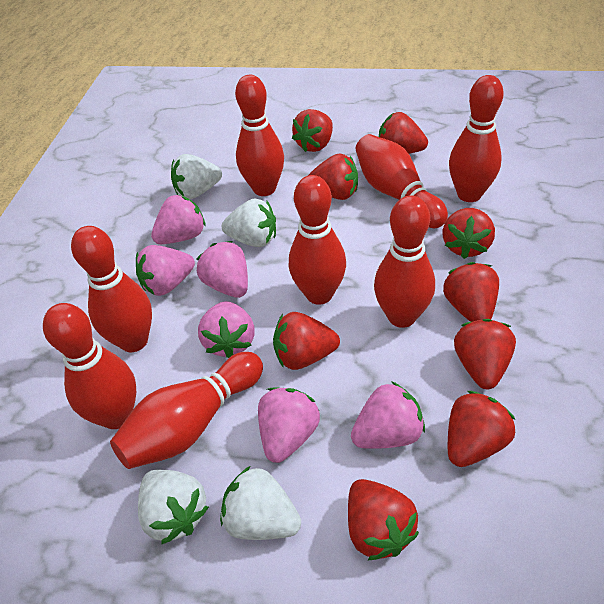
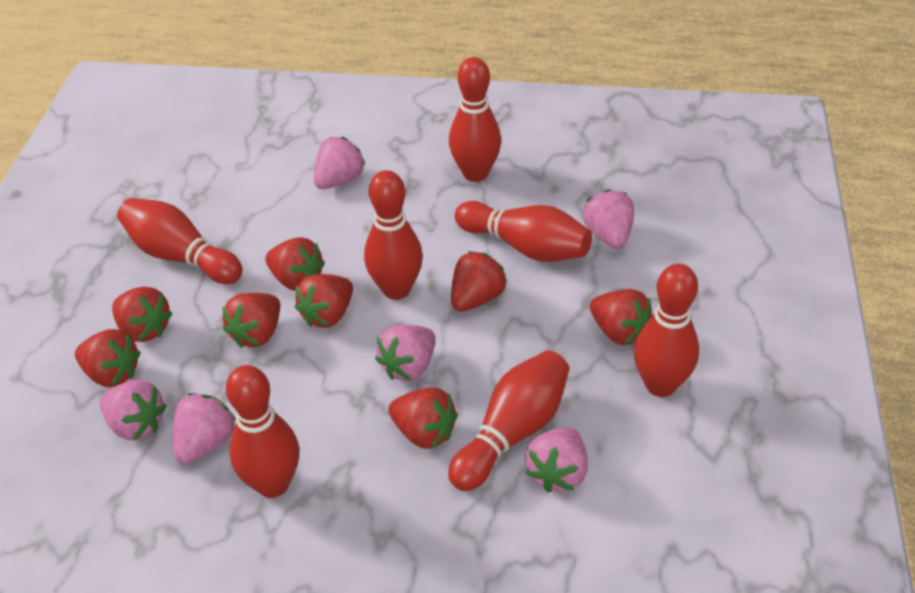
red bowling pin: [43,303,136,429] [71,226,152,352] [110,352,263,469] [235,75,284,196] [289,175,346,305] [356,134,448,228] [374,196,435,328] [449,75,504,202] = 8 -> [117,198,242,284] [226,365,299,498] [364,170,423,300] [448,350,569,491] [449,57,501,182] [455,201,592,262] [634,264,699,397] = 7
red strawberry: [273,312,340,370] [292,109,333,152] [309,153,358,200] [348,479,419,560] [379,112,428,154] [442,208,495,259] [443,262,499,322] [448,391,515,467] [454,319,516,389] = 9 -> [75,329,141,387] [112,287,173,342] [222,293,280,348] [265,237,325,291] [295,274,353,328] [388,387,458,449] [451,251,507,312] [590,289,652,345] = 8
white strawberry: [138,470,209,545] [171,154,222,199] [220,466,301,540] [222,199,276,247] = 4 -> none = 0

